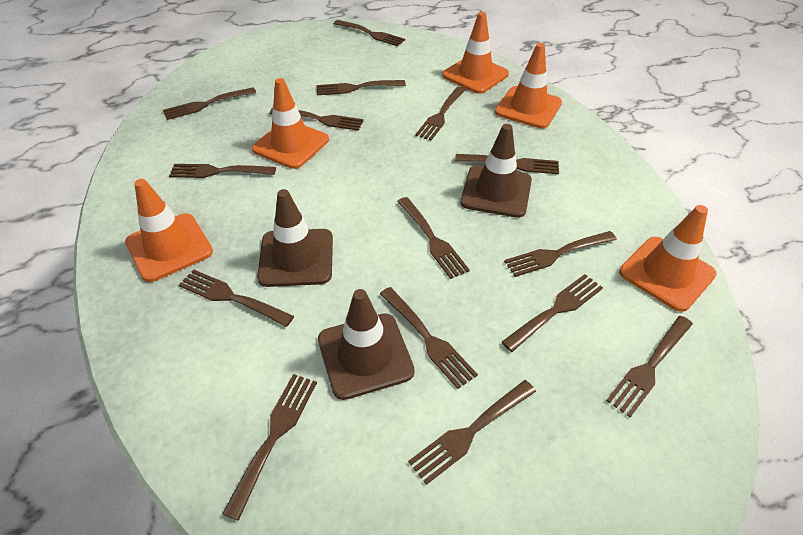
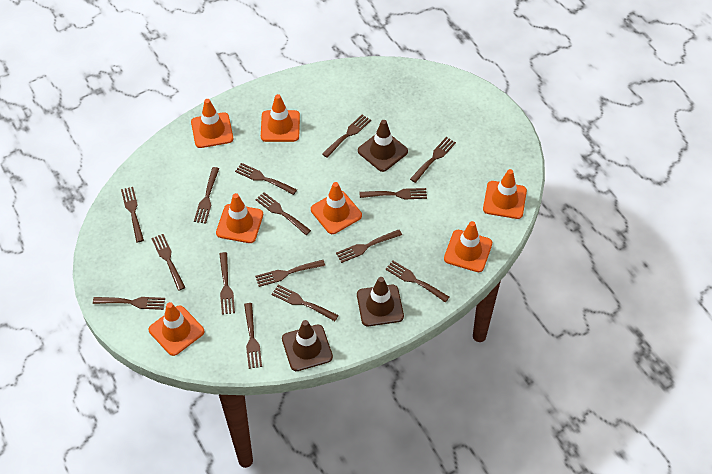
orange traffic cone: [125,179,213,282] [252,78,329,169] [442,12,509,94] [495,43,562,128] [619,205,717,312] = 5 -> [149,302,204,356] [191,99,233,148] [216,193,263,243] [261,94,300,142] [311,182,362,234] [444,221,492,272] [483,169,527,219] = 7

